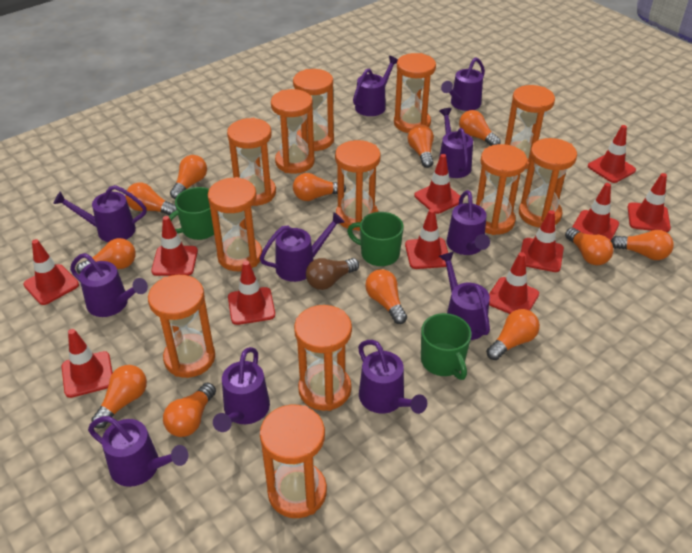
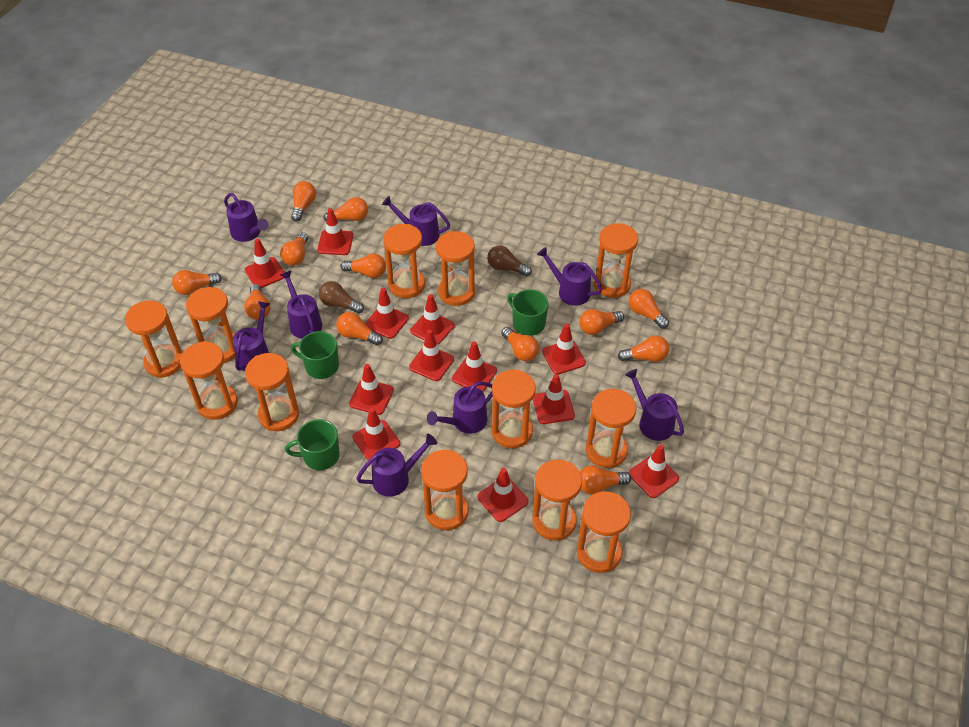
brown light bulb: [306,258,359,290] = 1 -> [319,281,364,314] [487,245,532,277] = 2
purple watering can: [53,185,147,242] [70,253,148,317] [88,416,188,487] [213,347,270,432] [260,212,345,282] [353,56,398,116] [358,340,427,414] [439,108,473,178] [439,252,490,340] [441,57,485,111] [446,190,490,255] = 11 -> [224,193,269,242] [233,301,270,372] [280,271,322,339] [356,434,437,497] [382,196,450,246] [427,381,493,434] [537,247,602,306] [625,369,684,441] = 8
red traffic cone: [23,239,79,305] [61,329,113,398] [151,216,198,276] [228,261,275,325] [405,209,448,269] [414,154,460,214] [489,252,539,314] [521,210,564,272] [572,183,619,241] [588,125,636,183] [628,173,671,232] = 11 -> [245,239,285,288] [317,208,353,255] [349,364,394,415] [352,408,400,460] [365,288,409,339] [409,330,454,381] [410,294,455,345] [452,341,497,392] [478,468,528,522] [533,374,575,424] [542,324,586,374] [629,444,679,498] = 12

